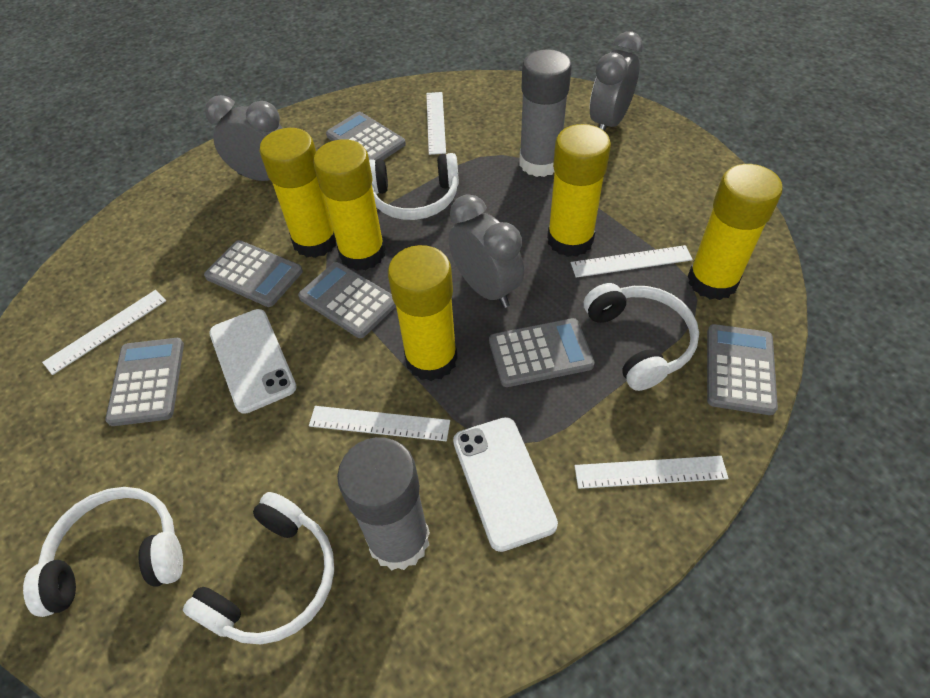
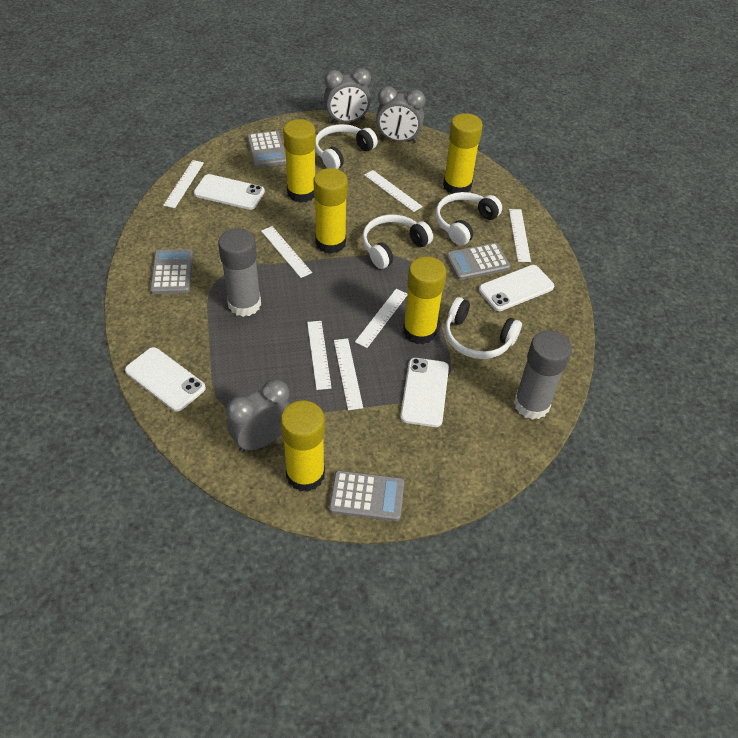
grey calculator: [105,338,184,426] [204,240,303,307] [298,262,396,338] [326,112,406,160] [489,318,595,387] [707,324,778,415] = 6 -> [150,249,193,294] [247,131,286,168] [329,470,404,521] [446,243,511,280] = 4
white phone: [209,309,297,414] [453,417,558,552] = 2 -> [125,347,206,412] [194,174,265,210] [400,358,449,427] [479,265,554,311] = 4
white ruler: [42,290,166,375] [309,406,450,441] [426,92,446,155] [571,245,693,278] [574,456,728,489] = 5 -> [163,160,204,208] [261,226,312,278] [307,321,332,390] [334,338,363,410] [355,289,407,348] [364,170,423,212] [509,209,531,262] = 7

